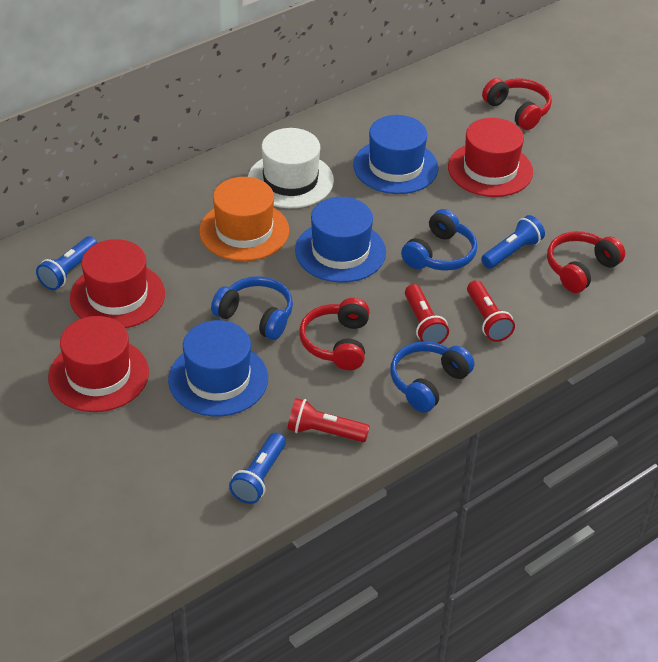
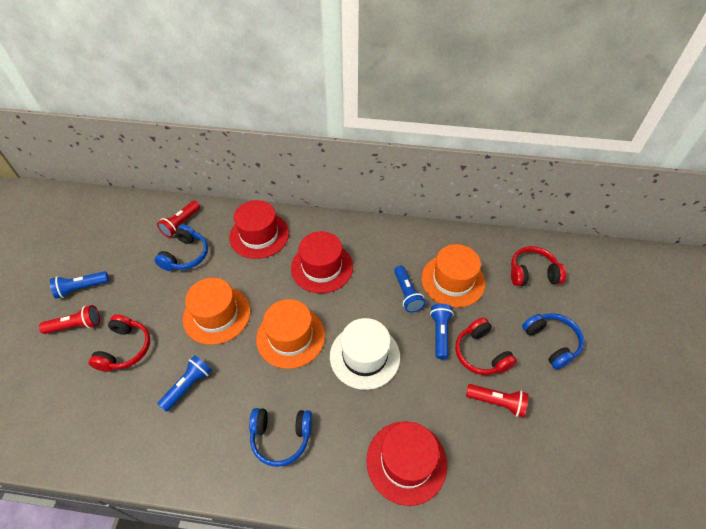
blue flashlight: [36,236,97,290] [229,433,286,504] [481,215,545,269] = 3 -> [50,271,109,299] [158,355,212,412] [394,266,426,313] [430,304,454,359] = 4
blue hat: [168,320,268,416] [295,197,386,283] [353,115,439,194] = 3 -> none = 0
orange hat: [199,177,289,261] = 1 -> [183,278,250,345] [256,299,325,369] [421,244,485,308] = 3

